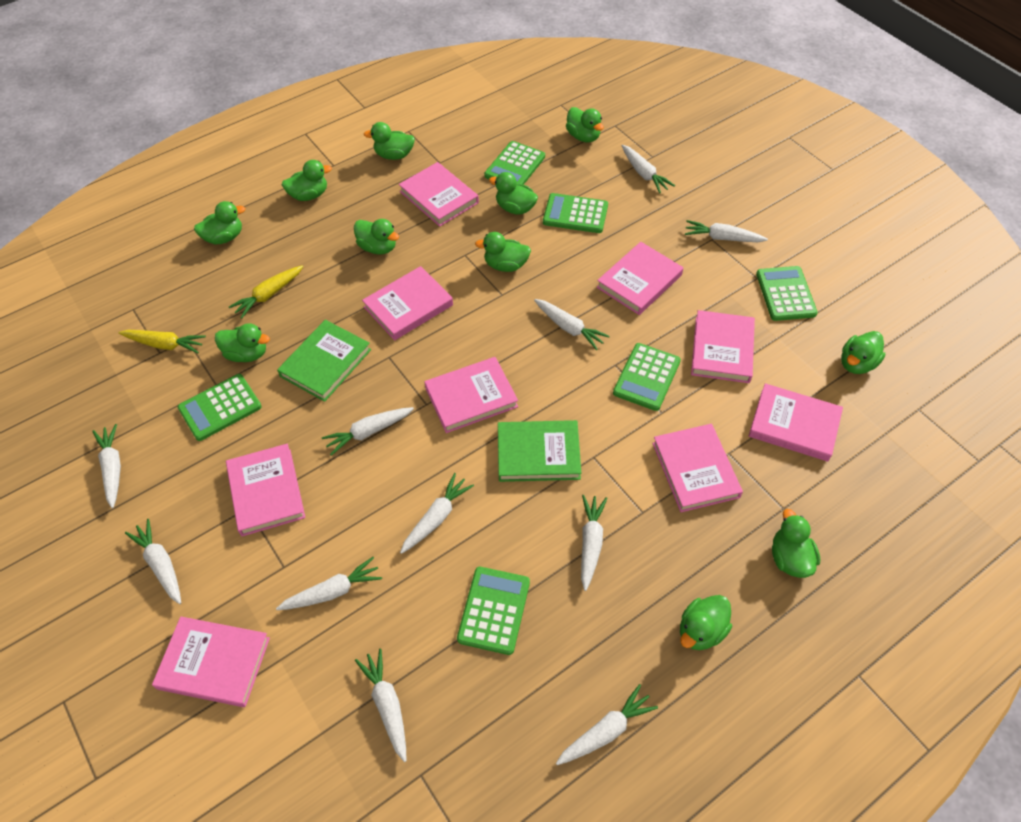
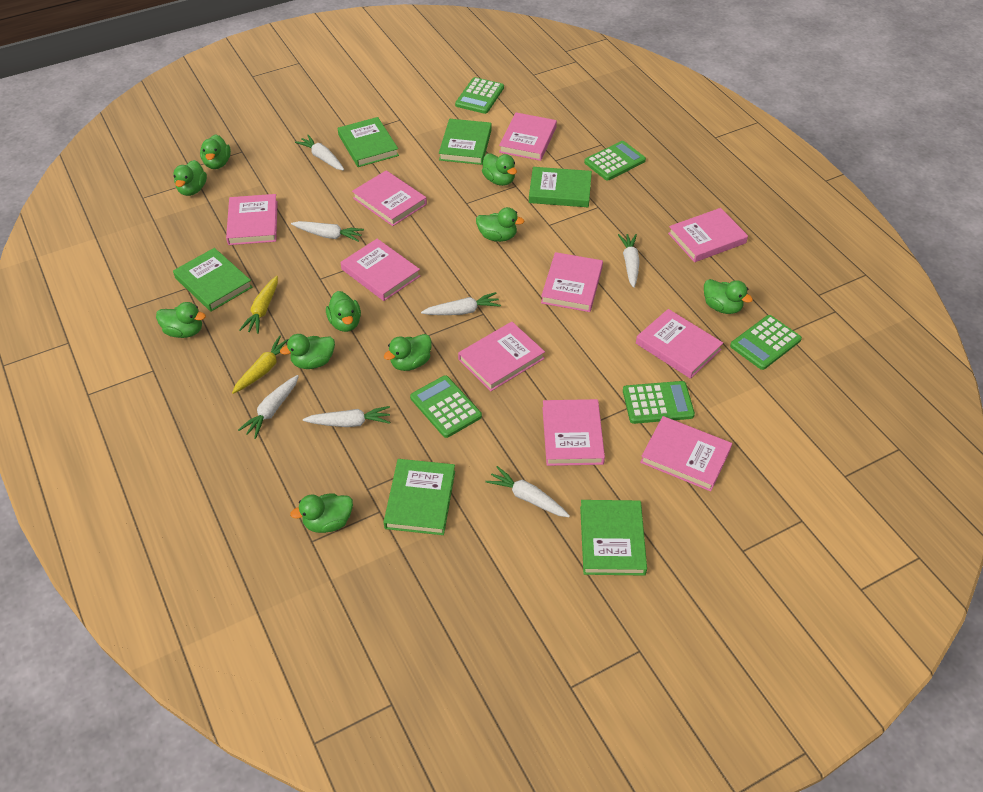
green book: [277,320,371,402] [498,420,581,482] = 2 -> [173,248,252,311] [338,117,399,167] [384,459,455,535] [439,119,492,165] [529,167,592,207] [580,500,647,576] = 6
green calculator: [178,374,262,441] [457,567,530,655] [484,141,545,185] [543,193,608,233] [613,343,681,411] [756,266,818,321] = 6 -> [410,375,482,438] [455,77,504,114] [584,141,646,180] [623,381,695,424] [730,315,802,370] = 5
green duck: [194,201,245,244] [215,323,270,362] [282,160,332,201] [354,219,399,255] [364,122,415,160] [475,232,531,272] [489,172,538,215] [566,107,604,142] [680,595,732,650] [772,509,820,578] [841,331,885,374] = 11 -> [156,302,206,338] [173,160,207,196] [200,134,231,169] [280,334,335,369] [290,493,353,533] [326,291,361,332] [384,334,432,371] [476,207,525,242] [482,153,517,186] [704,279,753,314] = 10
pink book: [152,617,270,707] [226,444,305,536] [362,266,453,340] [399,162,479,227] [424,357,518,433] [597,242,683,315] [652,424,743,512] [691,310,755,383] [749,383,843,461] = 9 -> [226,194,278,245] [341,239,420,301] [352,170,427,226] [458,322,545,391] [499,112,557,161] [541,252,603,312] [542,399,605,466] [636,309,723,379] [640,416,732,491] [668,208,748,262] = 10
white carrot: [92,424,121,508] [125,519,181,604] [276,557,382,610] [322,407,414,456] [355,648,407,762] [400,473,474,554] [534,299,610,350] [556,684,658,765] [581,495,608,591] [621,145,675,193] [685,220,768,242] = 11 -> [238,375,299,439] [291,221,364,242] [295,135,344,171] [303,406,390,427] [421,292,501,315] [485,466,570,517] [618,234,640,288] = 7

